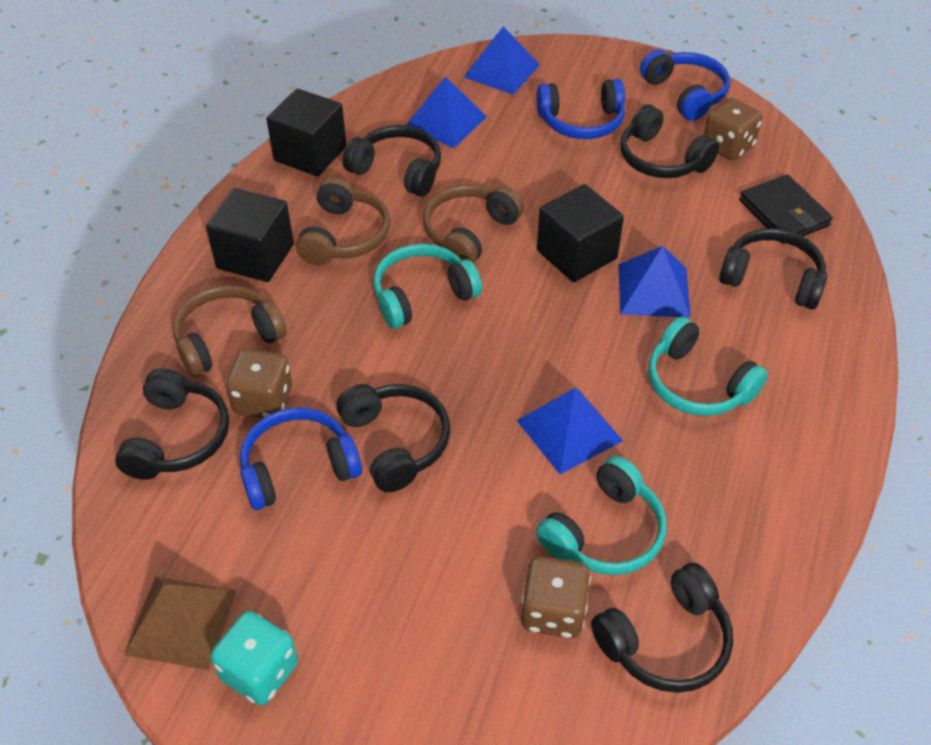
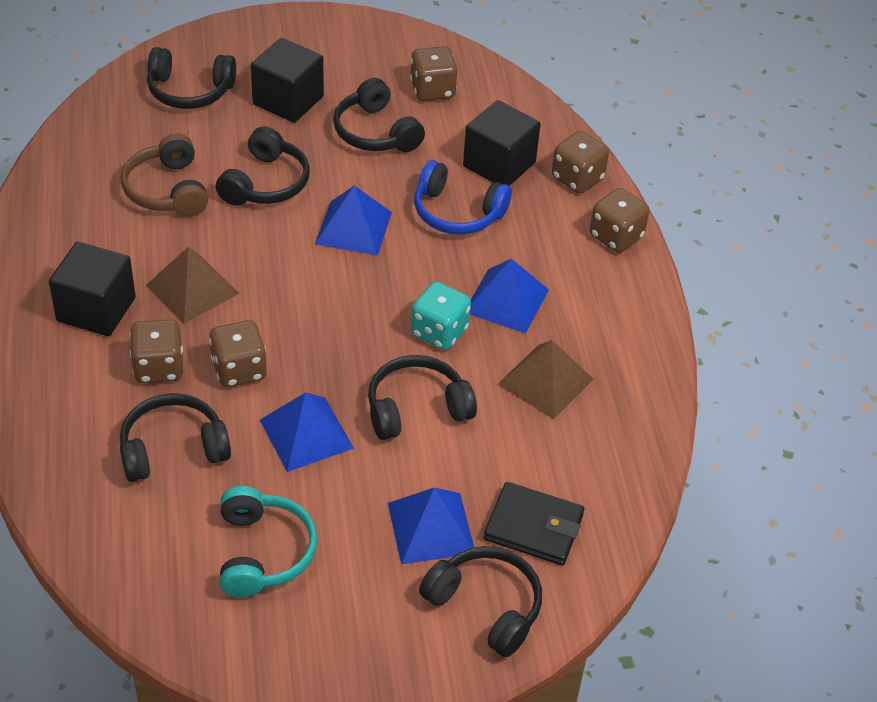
blue headphones: [240,408,362,510] [537,79,625,139] [640,49,730,121] = 3 -> [414,160,512,234] = 1
brown dice: [225,349,292,418] [521,556,591,638] [704,98,762,160] = 3 -> [130,319,183,383] [209,320,266,387] [410,46,457,101] [552,131,609,193] [590,188,649,253] = 5
brown headphones: [173,285,287,377] [296,177,391,265] [423,185,524,264] = 3 -> [121,133,208,216] = 1
brown pyramid: [124,577,237,670] = 1 -> [146,247,239,324] [498,340,593,419] = 2
turquoise headphones: [373,244,482,329] [536,456,667,575] [648,317,768,416] = 3 -> [220,486,317,598] = 1

